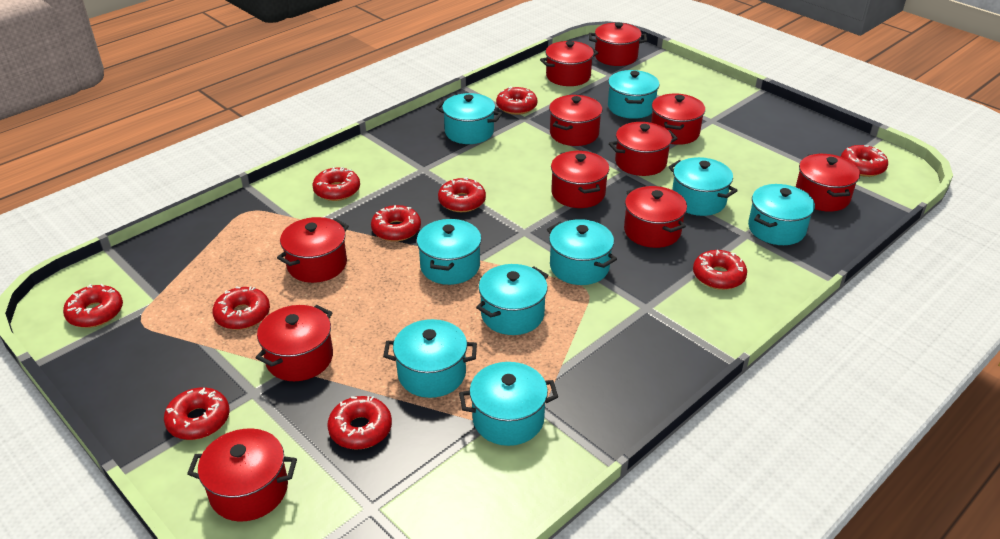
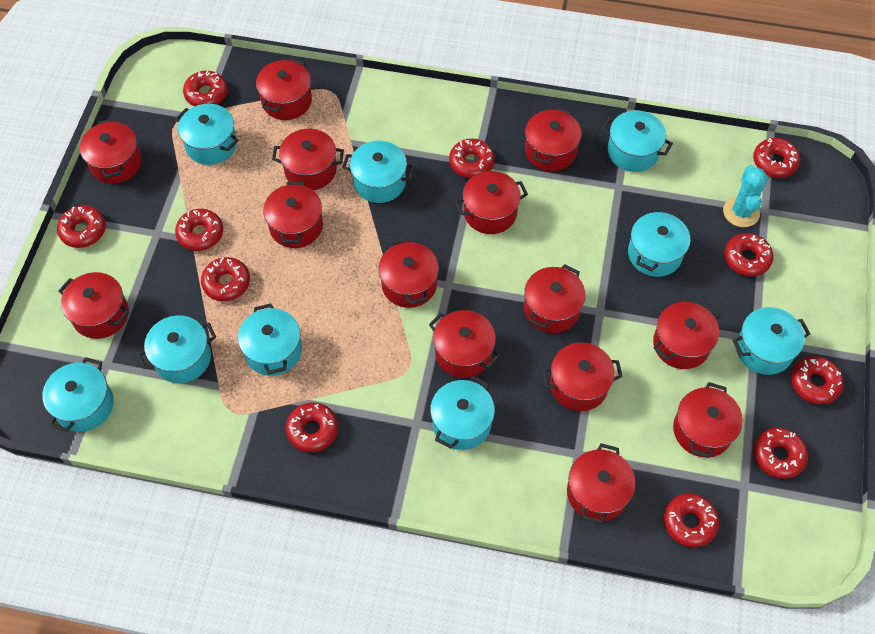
red donut: [63,284,123,328] [164,387,230,440] [212,286,270,330] [312,167,360,201] [327,396,392,450] [371,205,421,242] [438,177,486,212] [496,86,537,115] [693,250,747,290] [841,145,888,177] = 10 -> [57,206,106,248] [175,209,223,251] [183,71,228,106] [201,257,250,301] [286,402,338,452] [449,139,495,178] [664,493,719,547] [724,233,774,276] [753,138,800,178] [754,428,808,479] [791,356,844,404] = 11
red pot: [187,428,297,522] [256,305,333,381] [277,217,349,283] [540,41,598,86] [549,95,602,146] [551,151,609,208] [589,22,647,66] [609,122,678,176] [624,186,687,248] [651,94,705,145] [796,154,860,212] = 11 -> [59,272,129,339] [80,119,142,184] [256,58,312,120] [263,182,323,248] [272,129,344,190] [378,238,439,308] [429,310,500,378] [455,171,528,234] [524,264,585,333] [525,107,582,171] [542,343,623,411] [567,443,636,524] [653,302,720,369] [673,382,743,458] = 14
turquoise cactus: none = 0 -> [723,165,768,227] = 1

